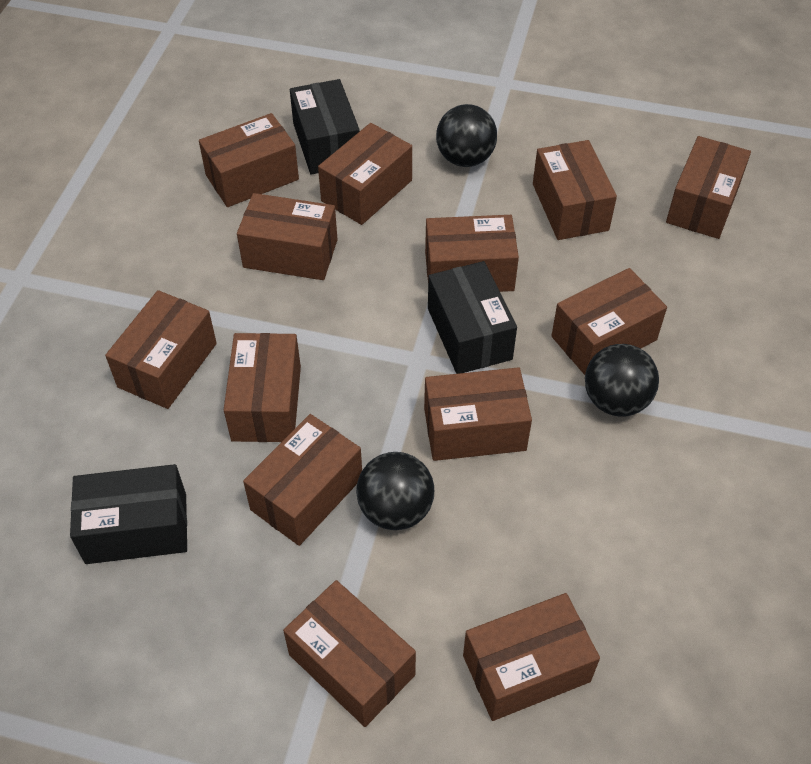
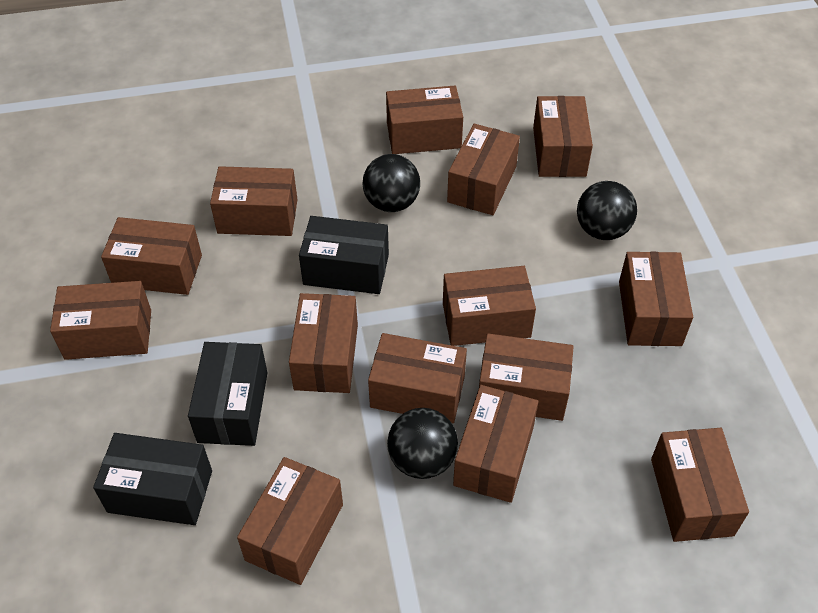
brown box: [105,290,217,409] [199,113,299,207] [224,333,301,442] [237,193,338,280] [243,414,362,546] [283,580,416,727] [318,123,412,225] [424,367,532,461] [425,215,519,292] [463,593,600,721] [533,140,617,240] [551,268,667,375] [666,136,751,239] = 13 -> [50,281,151,360] [101,217,202,295] [210,166,298,236] [237,457,343,585] [289,293,358,393] [368,333,467,423] [386,86,463,154] [443,266,536,346] [447,124,520,215] [453,385,539,503] [479,333,574,421] [533,96,593,177] [619,252,693,346] [651,428,749,542] = 14

